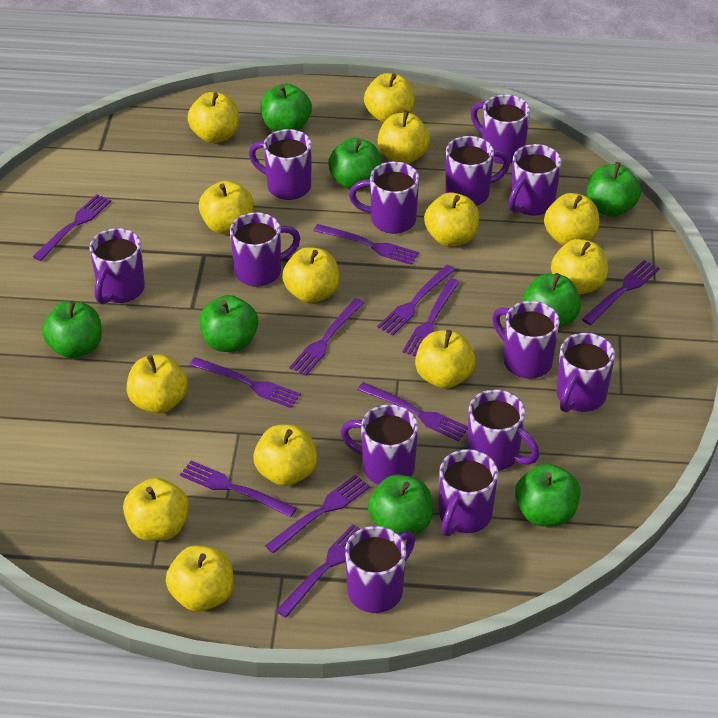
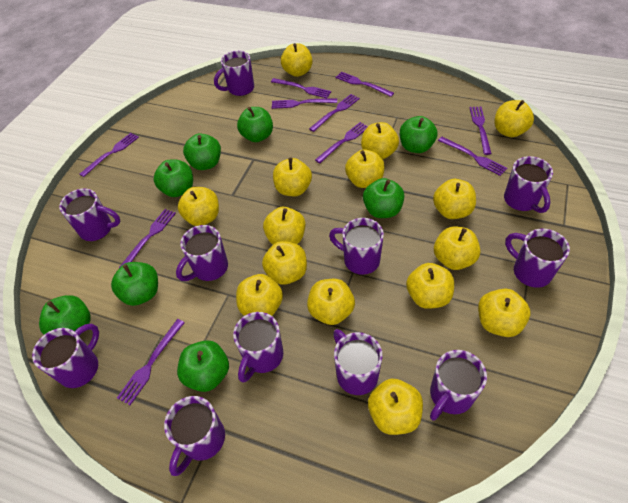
purple fork: [32,194,111,261] [180,461,297,518] [190,357,301,408] [265,474,370,553] [276,524,360,618] [289,298,364,376] [313,224,419,265] [357,382,468,441] [377,265,455,336] [402,278,460,357] [582,260,660,325] = 11 -> [80,133,139,177] [117,319,185,405] [119,209,176,268] [271,78,331,98] [272,98,337,109] [309,94,360,132] [315,122,368,163] [335,72,394,97] [438,137,507,176] [469,107,492,155] = 10
purple mug: [89,228,145,304] [230,212,301,287] [249,129,312,200] [340,404,418,485] [345,526,415,613] [349,162,419,234] [439,449,498,536] [445,136,510,206] [468,389,539,471] [471,94,530,164] [492,301,560,379] [508,144,561,216] [557,333,615,412] = 13 -> [32,323,99,388] [59,188,120,241] [164,396,225,476] [176,225,228,281] [214,51,254,96] [233,312,284,383] [329,218,384,275] [333,329,383,395] [430,350,487,421] [504,156,553,213] [505,229,570,288] = 11
yellow apple: [123,478,189,541] [127,354,188,414] [166,545,234,612] [187,92,239,143] [199,181,254,234] [253,425,317,486] [282,247,340,303] [364,73,415,123] [378,110,430,164] [415,330,476,389] [424,193,479,246] [544,193,600,246] [551,239,608,294] = 13 -> [178,187,219,226] [236,274,283,316] [262,241,307,285] [263,207,305,245] [273,157,312,196] [281,43,312,77] [307,279,355,325] [345,150,384,188] [361,122,399,159] [368,379,423,435] [406,263,454,309] [433,179,476,219] [434,226,481,270] [478,289,530,337] [495,100,534,137] = 15

